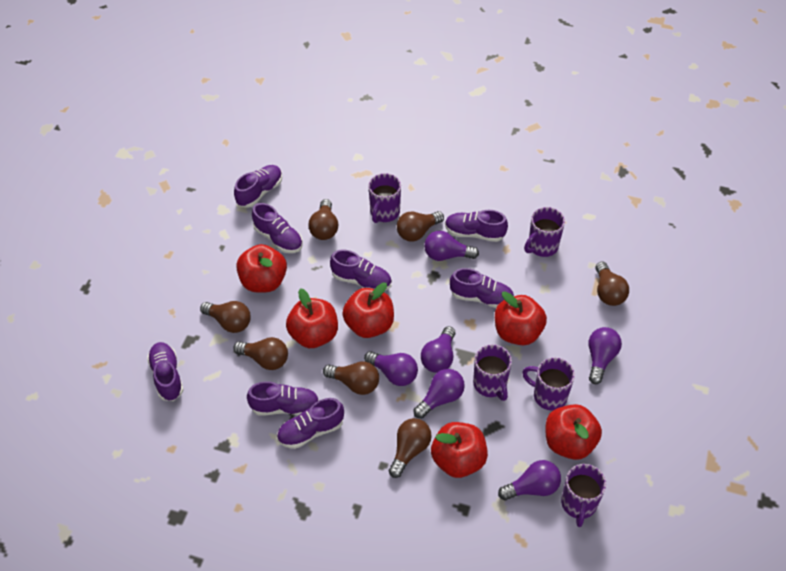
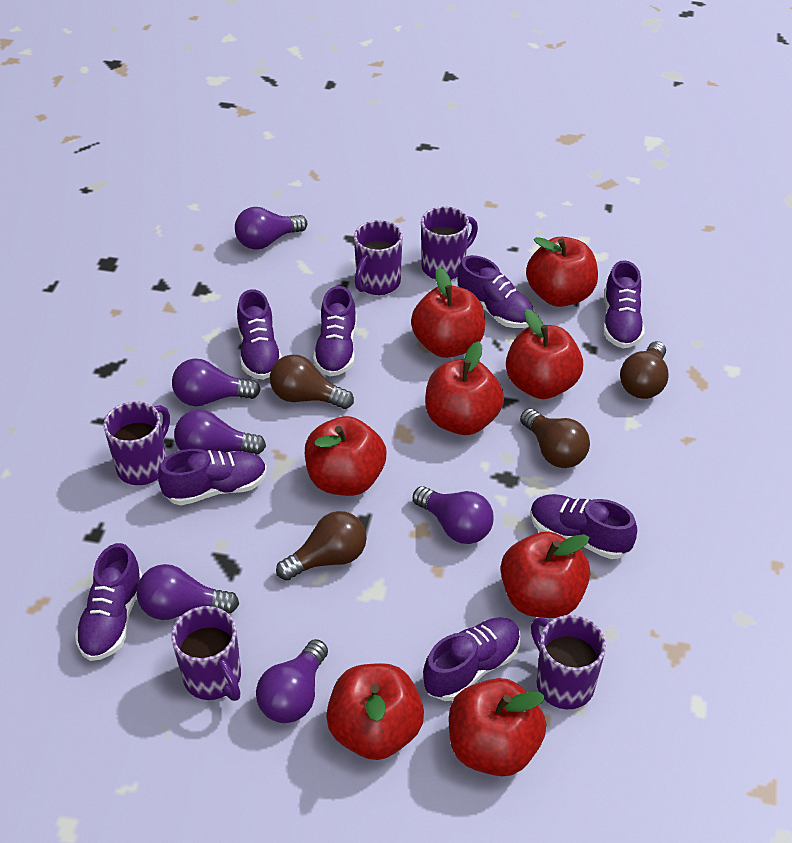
brown light bulb: [200,301,251,333] [233,337,288,370] [308,199,338,240] [323,361,379,395] [389,418,432,478] [397,211,444,241] [595,262,629,306] = 7 -> [270,355,354,409] [276,511,367,581] [520,408,590,468] [620,341,669,399] = 4
red apple: [236,244,287,293] [286,288,338,348] [342,283,394,338] [431,422,488,478] [495,291,547,345] [546,404,602,460] = 6 -> [305,416,387,496] [326,663,424,760] [411,268,485,358] [425,341,504,435] [449,678,546,777] [501,531,590,618] [506,309,583,399] [526,237,598,307] = 8

